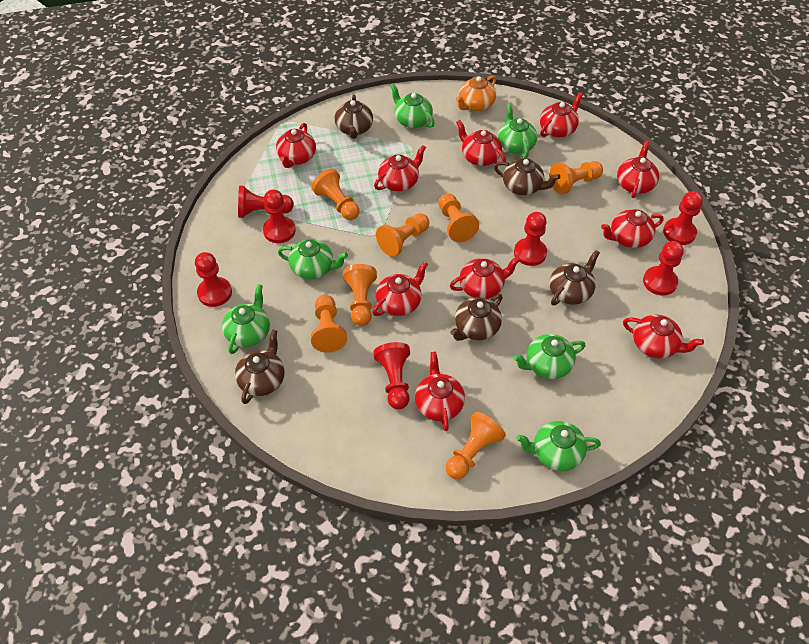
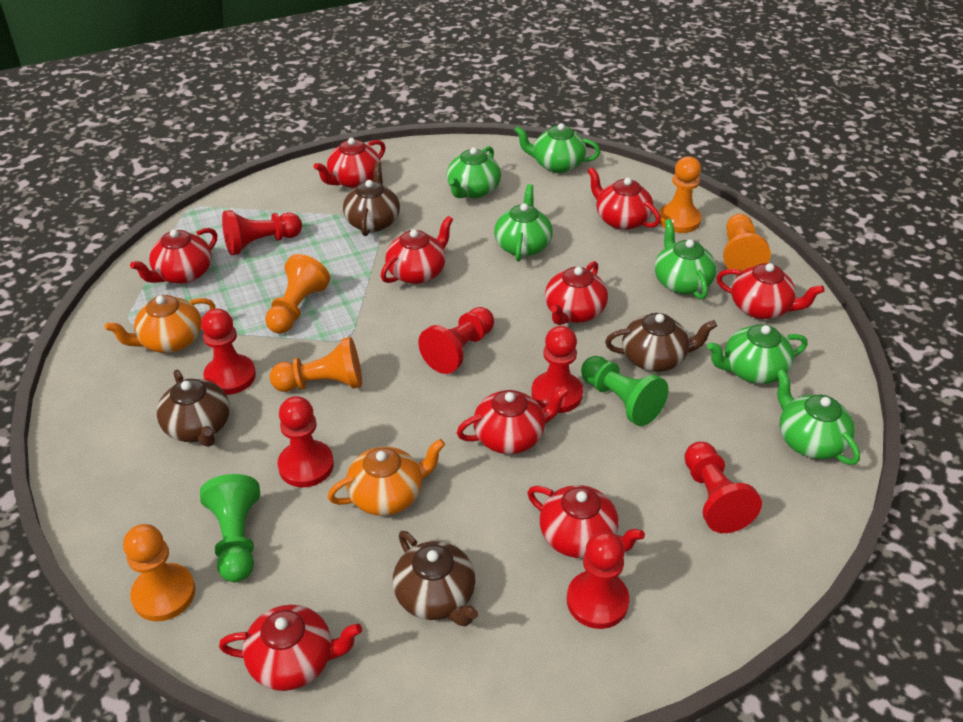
brown teapot: [235,330,285,404] [335,94,373,139] [450,294,503,341] [494,158,560,195] [549,250,600,305] = 5 -> [157,370,230,447] [343,162,400,236] [393,531,478,626] [605,313,717,372] = 4
green pawn: none = 0 -> [200,474,260,582] [581,356,668,426] = 2
orange pawn: [311,169,359,220] [311,295,347,353] [343,264,377,326] [376,213,429,257] [439,193,479,242] [446,412,506,479] [550,161,603,194] = 7 -> [123,524,196,621] [265,254,330,334] [270,337,362,392] [659,156,702,233] [723,214,771,275] = 5
orange teapot: [456,75,496,111] = 1 -> [105,295,215,353] [328,439,445,516] = 2
red teapot: [276,123,316,168] [373,261,428,316] [374,145,426,191] [415,352,465,431] [450,256,521,299] [456,120,506,166] [540,92,583,137] [601,209,664,248] [617,141,659,198] [623,314,704,359] = 10 -> [130,228,217,284] [219,605,362,691] [314,138,386,188] [381,216,453,284] [457,386,569,454] [527,485,645,558] [545,261,608,325] [587,167,661,230] [717,263,825,319] = 9

